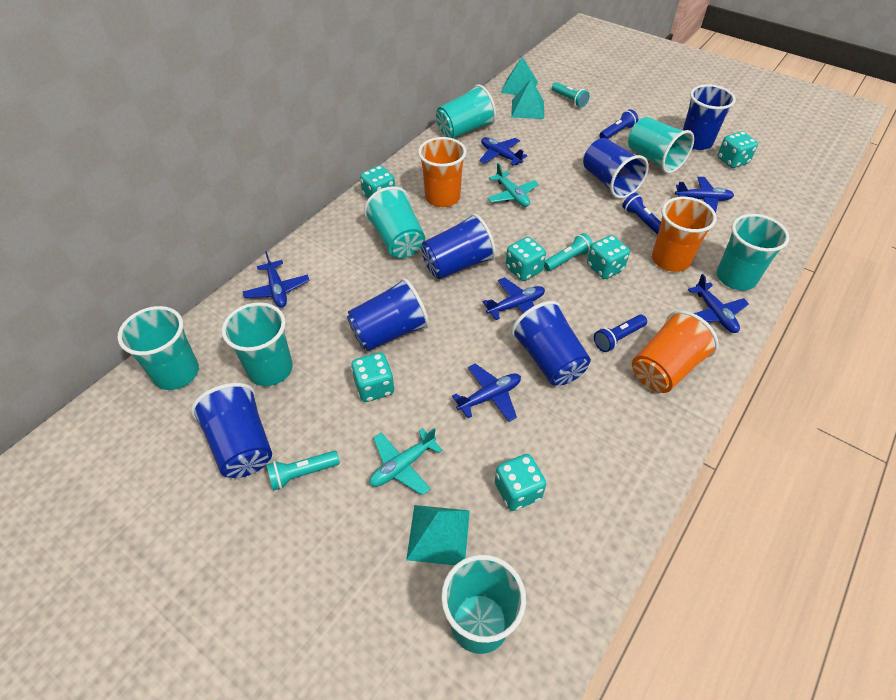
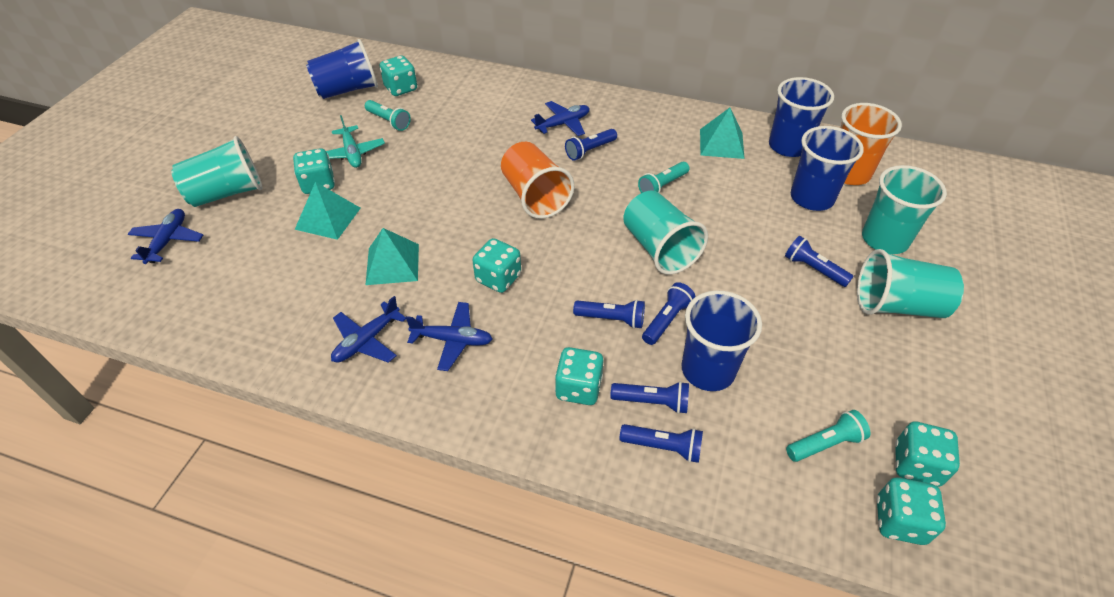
blue cup: [191,383,272,478] [347,278,429,351] [421,213,496,279] [511,301,591,386] [583,138,649,199] [683,84,736,150] = 6 -> [306,39,378,99] [681,291,762,391] [769,77,834,157] [791,126,864,211] = 4
blue flashlight: [594,314,647,352] [599,109,638,139] [622,193,661,235] = 3 -> [565,129,617,161] [573,299,645,329] [611,381,689,414] [620,424,703,463] [642,282,696,345] [785,236,854,287] = 6
blue plane: [243,251,310,308] [452,364,521,422] [479,137,527,165] [483,277,545,320] [675,177,734,213] [688,274,749,333] = 6 -> [128,209,203,264] [331,296,406,363] [406,302,492,371] [531,101,589,136] = 4
orange cup: [418,137,467,207] [632,310,719,393] [652,197,717,272] = 3 -> [501,142,574,219] [841,103,902,185] = 2
turquoise cup: [118,306,199,390] [222,302,293,386] [364,186,425,258] [436,84,496,138] [441,555,526,654] [628,117,694,174] [717,214,789,290] = 7 -> [171,136,263,207] [623,190,708,275] [857,249,964,318] [862,165,947,254] = 4
turquoise plane: [369,428,443,496] [487,163,539,207] = 2 -> [326,115,385,168] = 1

